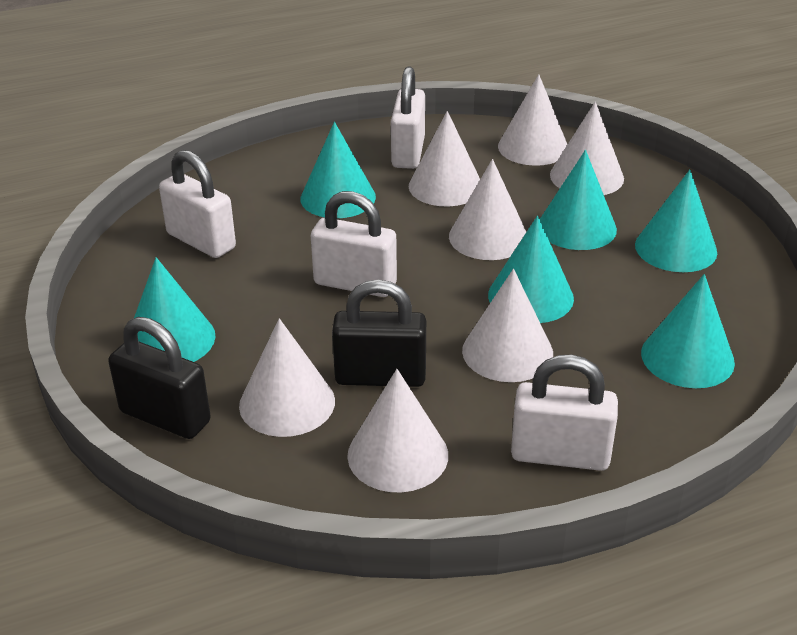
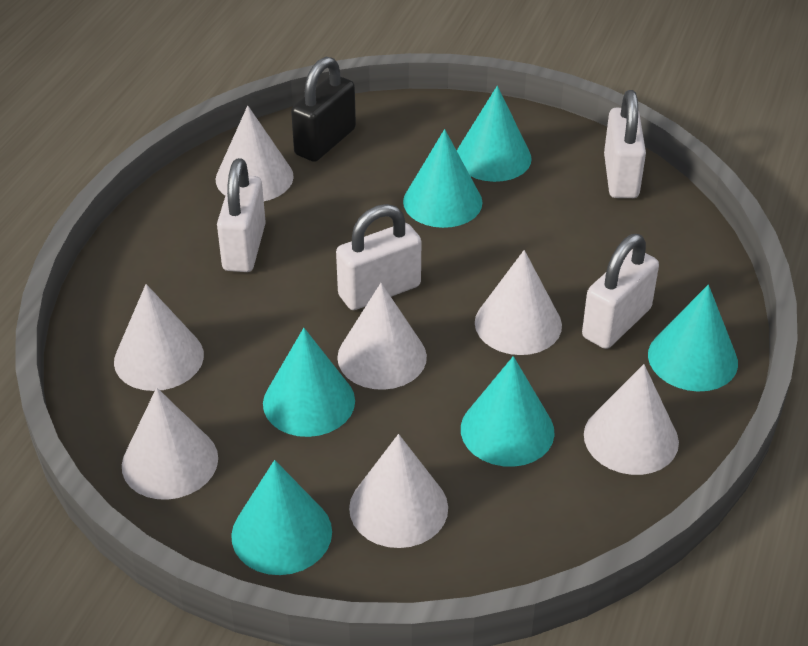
black padlock: [108,317,211,439] [332,280,426,387] = 2 -> [291,57,356,162] = 1

